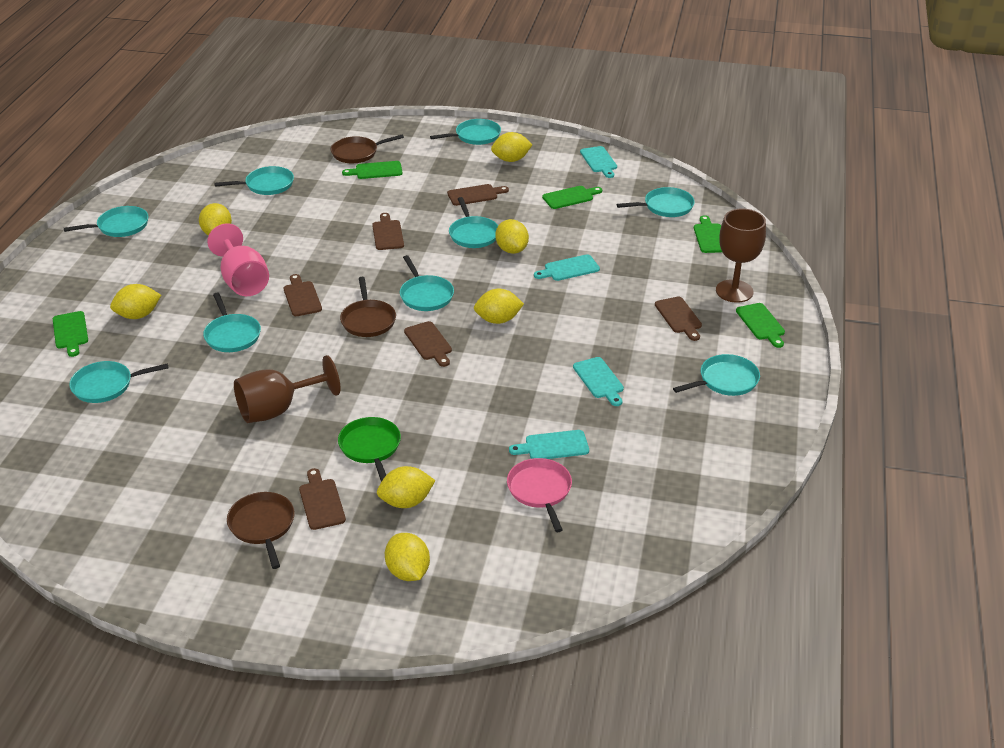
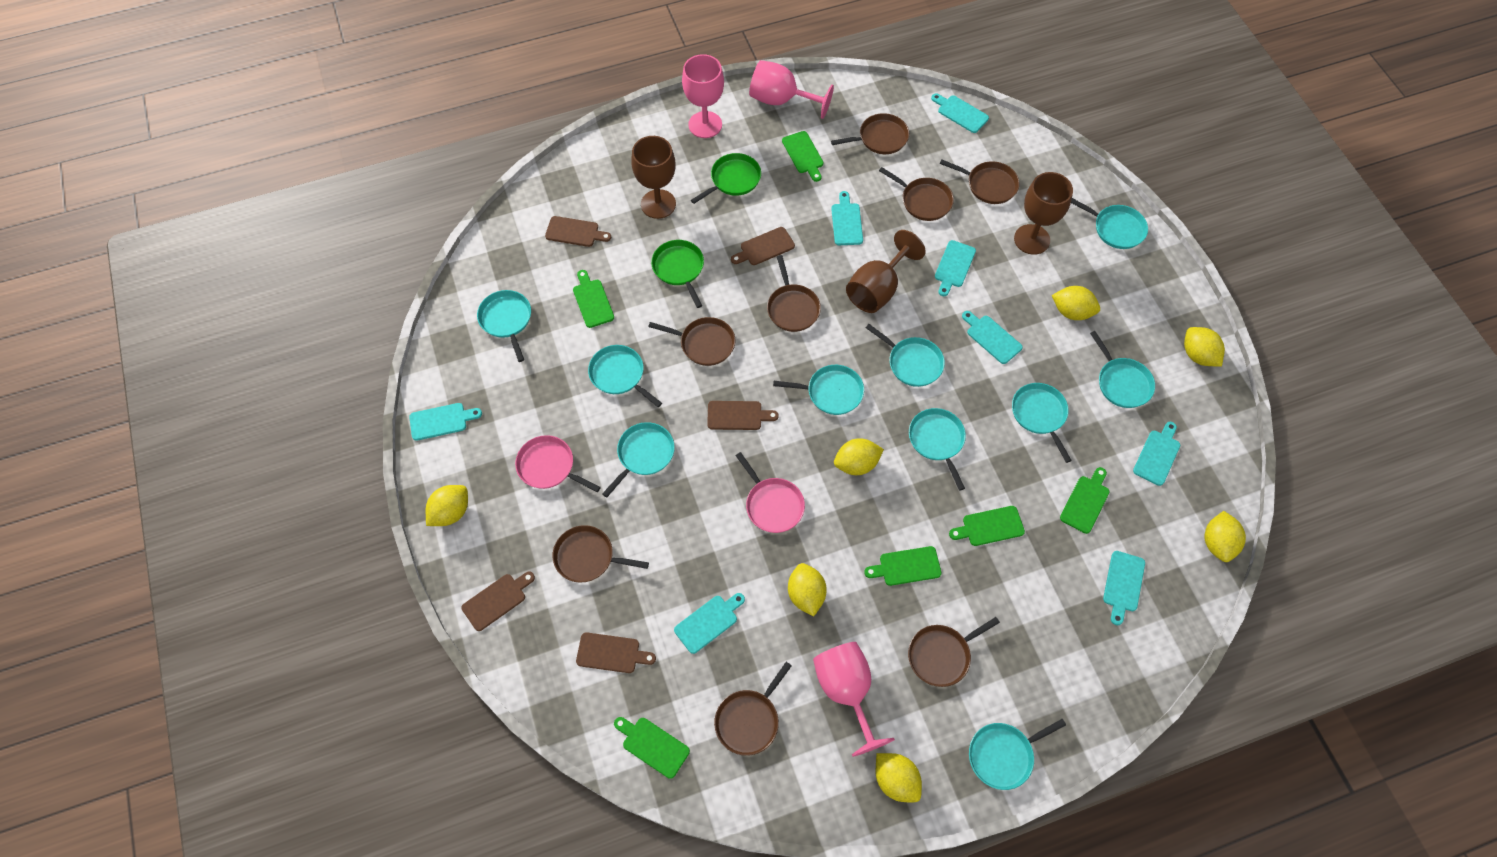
brown cutting board: [284,274,322,316] [299,468,346,530] [372,213,404,250] [404,321,452,367] [447,184,509,206] [655,297,702,341] = 6 -> [461,571,535,631] [545,216,611,247] [576,632,656,673] [707,401,779,430] [731,227,795,265] = 5
brown goblet: [234,355,341,423] [716,209,766,303] = 2 -> [631,136,676,219] [846,230,926,313] [1014,172,1073,255] = 3
brown pan: [227,492,295,569] [331,134,404,163] [340,277,396,337] = 3 -> [553,525,649,583] [648,317,735,366] [714,662,792,756] [767,255,821,332] [831,113,909,154] [879,167,954,221] [908,617,1000,687] [940,159,1020,204] = 8
green cutting board: [53,311,88,357] [342,161,403,179] [542,186,602,209] [694,215,722,253] [736,303,785,348] = 5 -> [573,270,614,328] [614,717,690,779] [782,131,824,182] [864,546,942,586] [949,506,1025,546] [1060,467,1109,534] = 6
green pan: [338,417,401,482] = 1 -> [651,240,704,308] [691,153,761,204] = 2
pink goblet: [207,223,269,296] = 1 -> [682,54,724,138] [749,60,834,119] [813,642,895,757] = 3
pink pan: [507,458,572,532] = 1 -> [515,435,601,492] [735,452,805,533] = 2
turquoise cutting board: [509,430,589,459] [534,254,600,281] [573,357,624,406] [580,146,617,178] = 4 -> [409,403,482,441] [674,593,745,654] [831,191,863,245] [931,93,989,133] [935,240,976,296] [962,311,1023,364] [1103,551,1145,625] [1133,422,1180,486] = 8
turquoise pan: [64,206,148,237] [69,361,168,403] [203,293,261,352] [214,166,294,195] [400,255,454,311] [430,119,501,145] [449,197,498,248] [617,187,695,217] [673,354,760,396] = 9 -> [477,290,531,362] [588,345,662,407] [602,422,675,497] [773,365,864,415] [866,324,945,387] [909,408,966,491] [969,719,1066,790] [1012,383,1072,463] [1071,198,1148,249] [1090,331,1155,408] = 10

